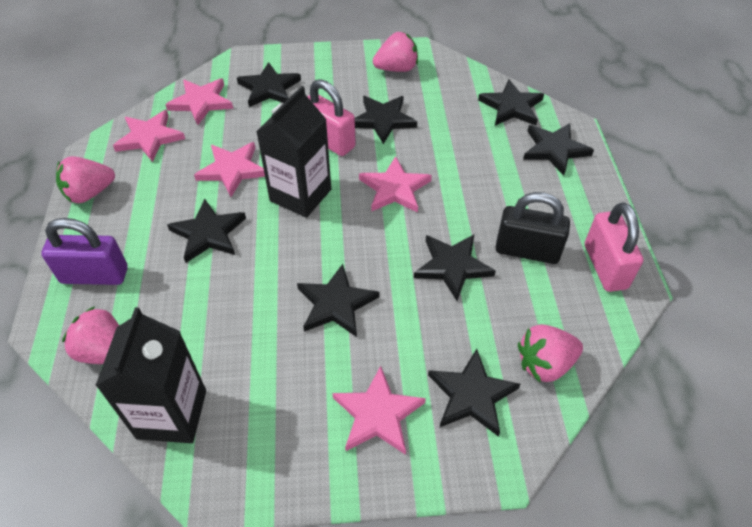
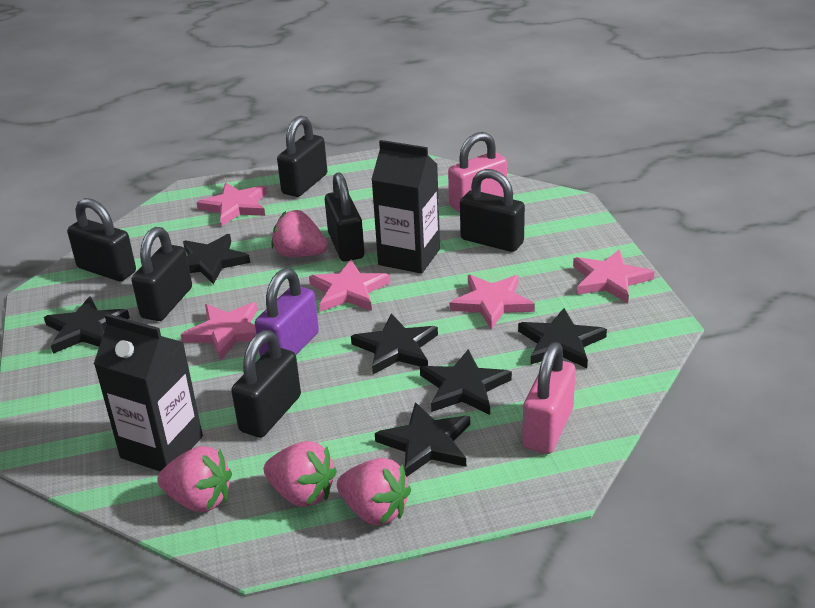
black padlock: [496,192,570,264] = 1 -> [67,198,136,281] [131,227,192,321] [231,330,301,438] [277,116,327,197] [325,172,364,262] [460,169,525,252] = 6
black star: [167,199,246,263] [237,62,301,107] [297,264,379,337] [355,96,417,144] [414,235,496,301] [428,349,520,437] [478,80,544,126] [523,123,594,176] = 8 -> [44,296,130,354] [183,234,250,284] [351,313,438,374] [375,402,470,477] [420,349,512,415] [518,308,607,368] = 6

